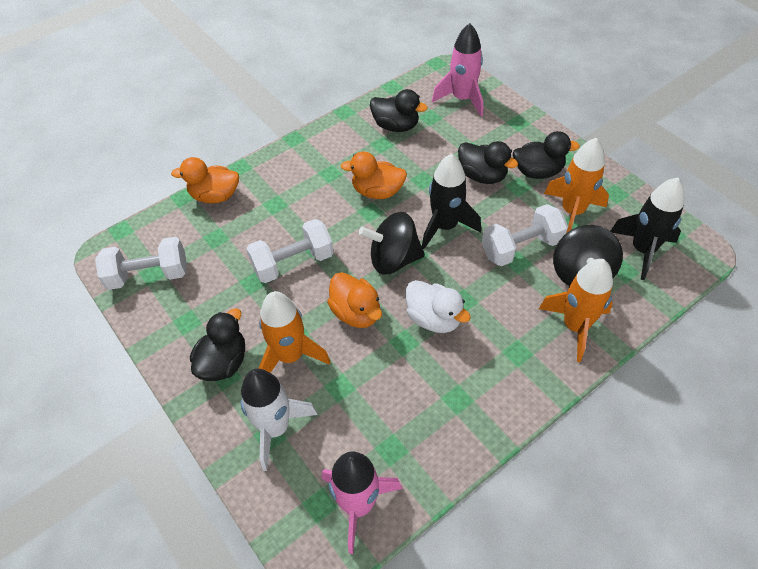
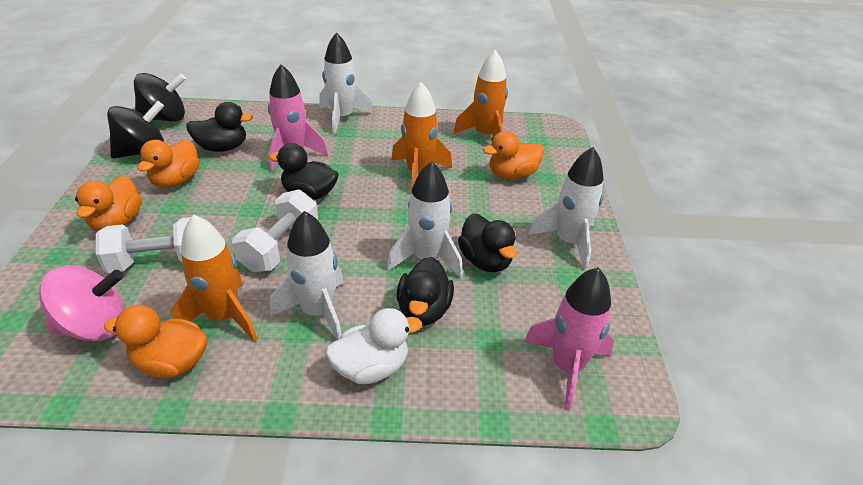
black rocket: [422,154,481,249] [611,178,684,280] = 2 -> none = 0
orange duck: [171,157,239,203] [327,272,382,328] [340,151,407,199] = 3 -> [75,175,142,231] [104,305,208,378] [137,139,200,188] [483,131,544,179] = 4
pink spinning top: none = 0 -> [39,266,125,341] = 1
white dumbbell: [95,237,187,290] [247,219,334,283] [482,204,568,266] = 3 -> [96,217,191,273] [232,189,318,272] = 2
white rocket: [240,369,318,471] = 1 -> [270,211,344,340] [319,32,373,135] [387,161,463,279] [529,147,604,270] = 4

